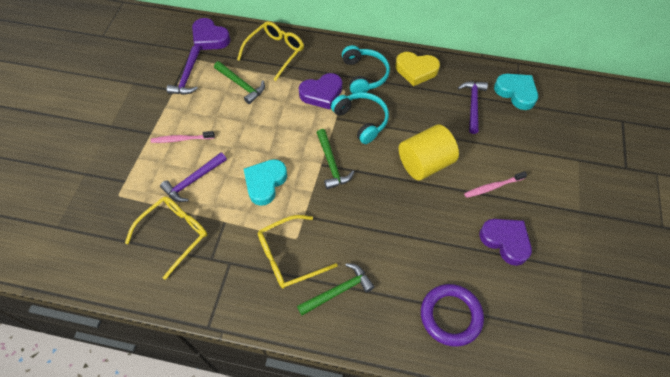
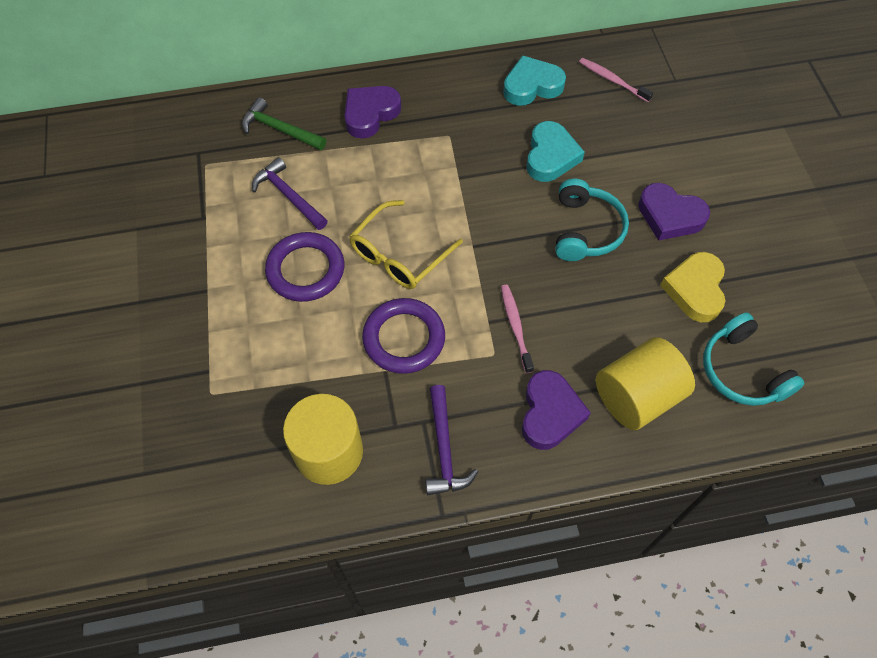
green hammer: [214,61,265,104] [297,263,374,316] [317,129,354,189] = 3 -> [242,97,326,150] = 1
purple hammer: [160,152,227,202] [167,46,200,95] [458,81,488,134] = 3 -> [252,157,328,230] [425,385,478,495] = 2
purple ring: [421,284,484,347] = 1 -> [265,232,344,302] [362,298,445,374] = 2
yellow cylinder: [399,124,459,180] = 1 -> [283,394,363,485] [596,337,695,430] = 2
yellow glasses: [125,196,207,280] [237,21,304,81] [258,215,338,289] = 3 -> [349,200,463,289] = 1

